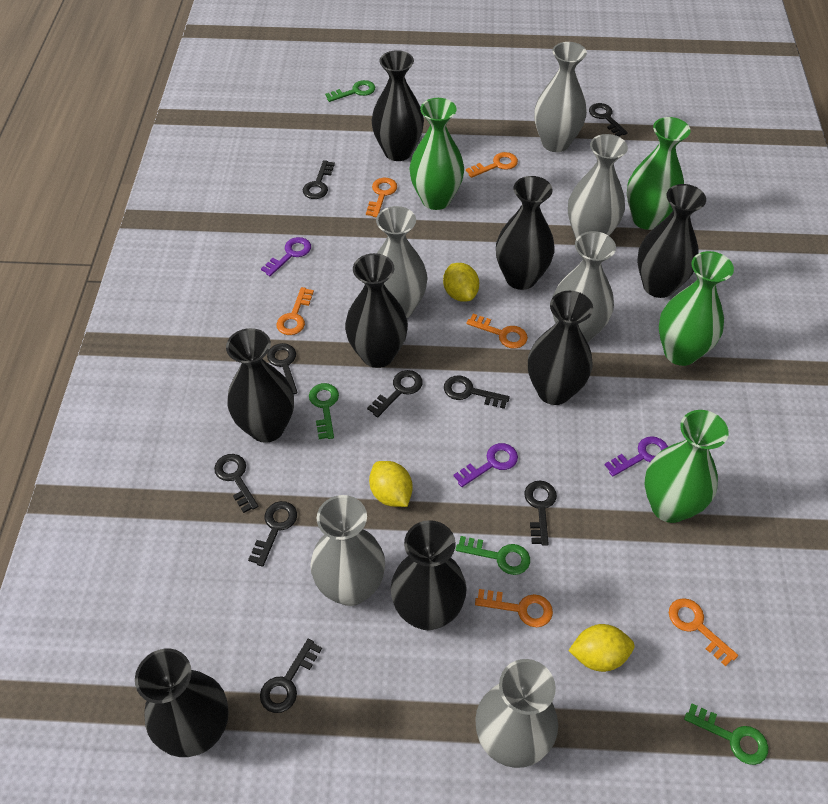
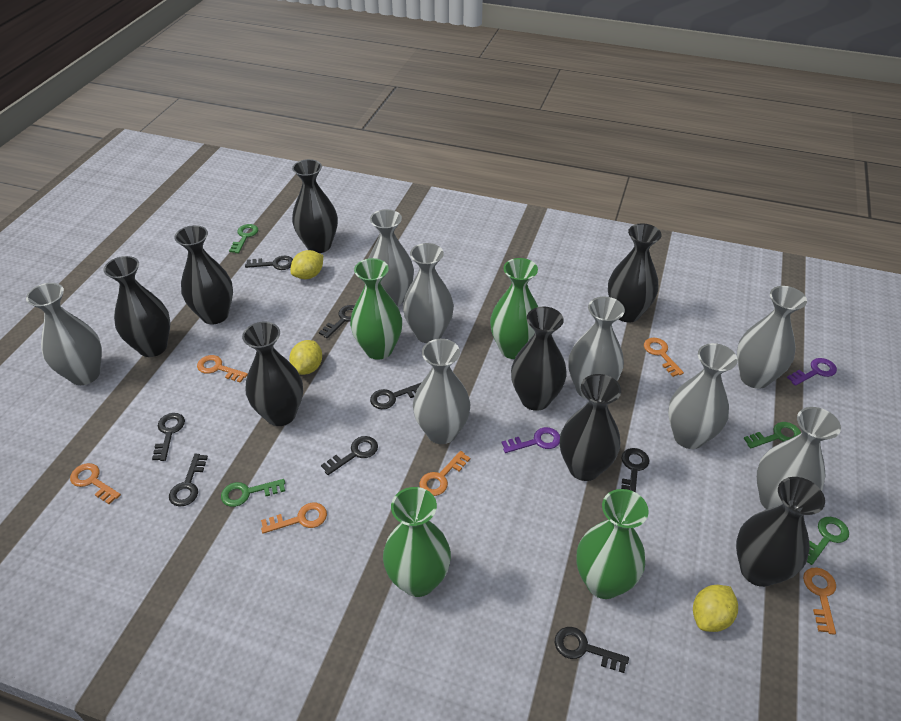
black key: [214,454,258,513] [248,501,297,567] [260,639,322,713] [267,343,297,394] [303,160,335,199] [367,370,423,417] [444,375,510,409] [524,480,557,546] [589,103,628,137] = 9 -> [152,413,185,461] [169,454,208,507] [245,256,293,270] [319,305,355,338] [321,436,378,475] [370,382,422,409] [555,627,629,673] [621,448,649,492] = 8
grey vase: [310,495,385,606] [376,206,428,318] [475,659,558,768] [534,42,587,152] [552,231,616,343] [568,134,628,239] = 6 -> [26,283,102,385] [368,209,414,306] [403,243,454,343] [413,339,470,444] [568,297,625,399] [668,343,737,449] [737,286,807,389] [757,407,841,510] = 8
purple key: [261,237,311,276] [453,443,518,487] [605,436,668,477] = 3 -> [502,427,560,453] [787,358,837,386] = 2

